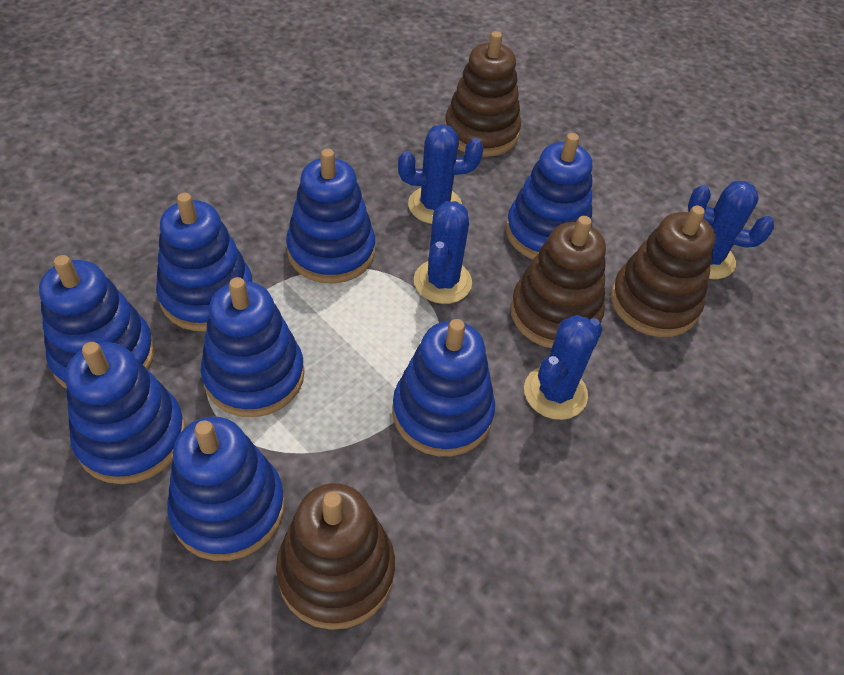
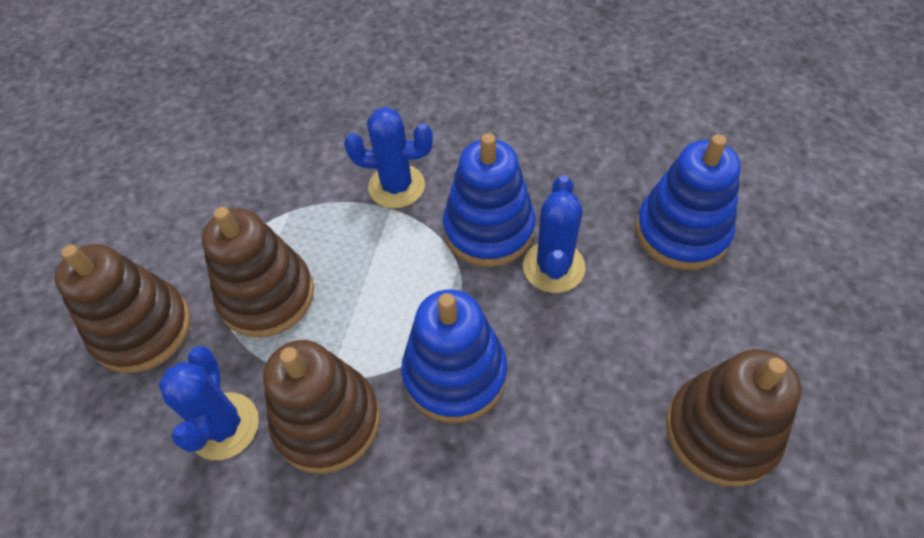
blue cactus: [398,124,483,224] [414,201,472,304] [524,315,603,420] [688,181,774,279] = 4 -> [158,346,259,460] [344,107,433,208] [523,175,586,293] = 3
blue stacking toy: [39,255,155,389] [65,342,186,484] [156,193,253,331] [167,417,285,561] [201,277,304,417] [286,149,375,284] [393,319,495,456] [506,133,592,259] = 8 -> [401,289,507,423] [443,133,535,267] [636,134,741,270] = 3

